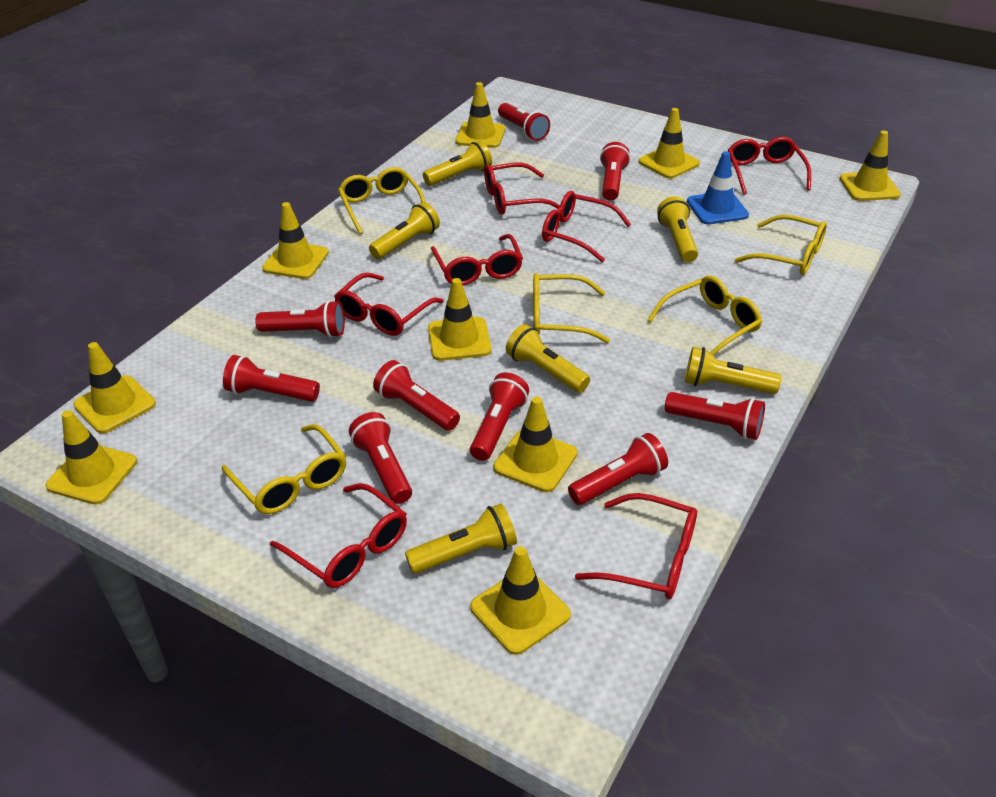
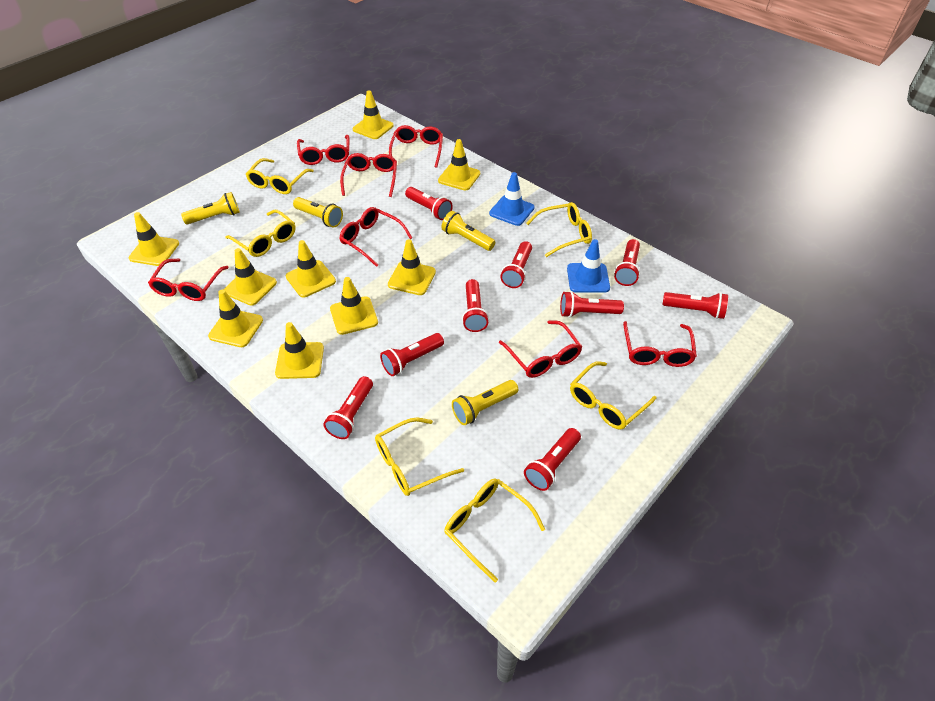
blue traffic cone: [687,151,749,224] = 1 -> [489,172,534,226] [567,239,610,293] = 2
yellow flashlight: [369,202,440,259] [405,503,517,574] [423,141,492,186] [506,324,590,393] [657,196,698,262] [685,347,782,394] = 6 -> [181,192,240,224] [293,197,343,228] [441,211,495,251] [452,380,518,425] = 4
yellow glasses: [222,424,346,514] [338,167,425,234] [533,273,610,343] [647,275,762,355] [734,215,827,275] = 5 -> [225,210,296,257] [246,158,313,194] [375,418,464,496] [444,478,545,583] [526,202,592,257] [570,361,656,430] = 6

